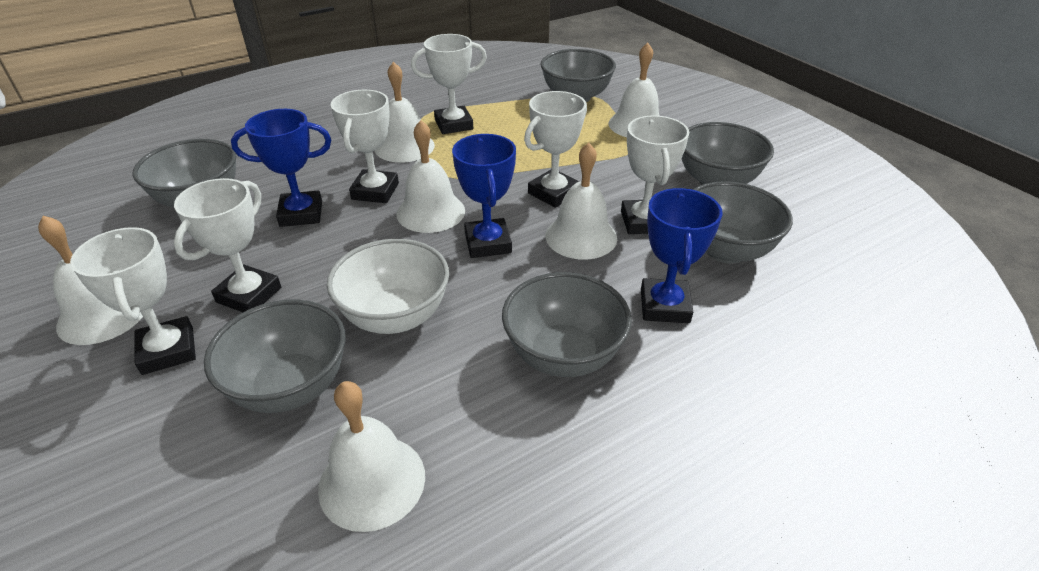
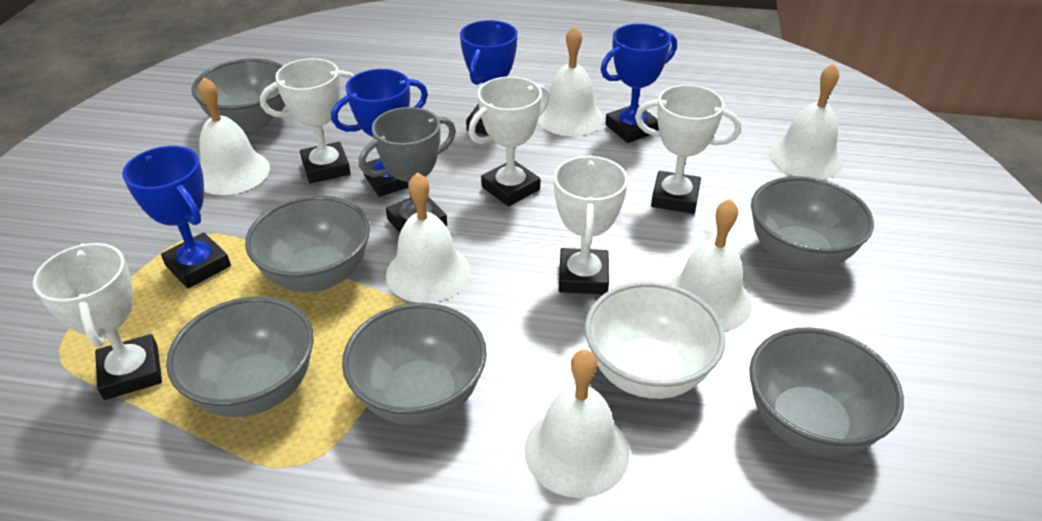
blue trophy: [231,109,331,227] [452,134,516,258] [641,188,723,323] = 3 -> [122,146,231,288] [331,69,428,197] [460,20,517,135] [601,24,677,143] = 4
grey trophy: none = 0 -> [359,107,456,233] = 1
white trophy: [70,227,196,375] [174,178,281,312] [331,90,399,203] [411,34,487,134] [524,91,587,208] [621,115,689,234] = 6 -> [33,243,162,400] [260,58,354,183] [468,76,549,206] [554,155,628,294] [635,85,741,214] = 5

